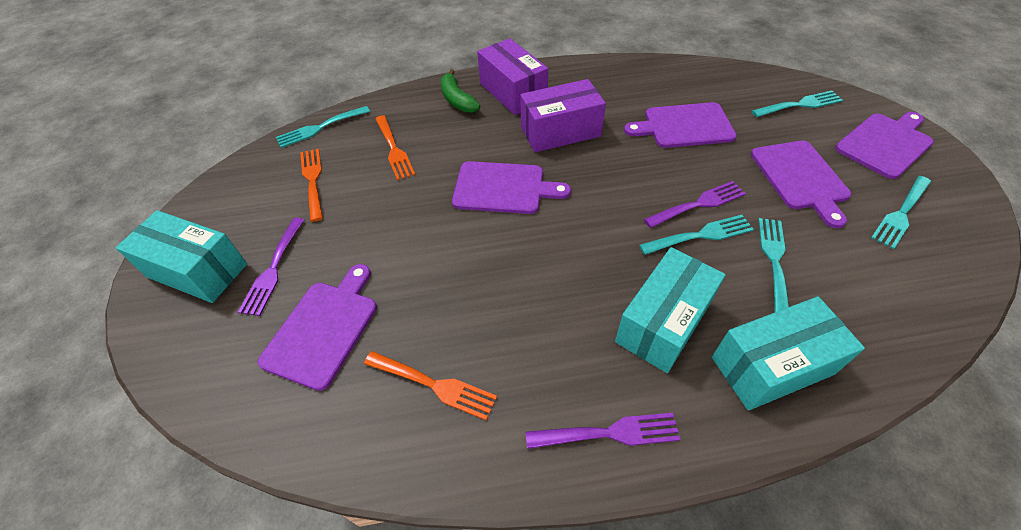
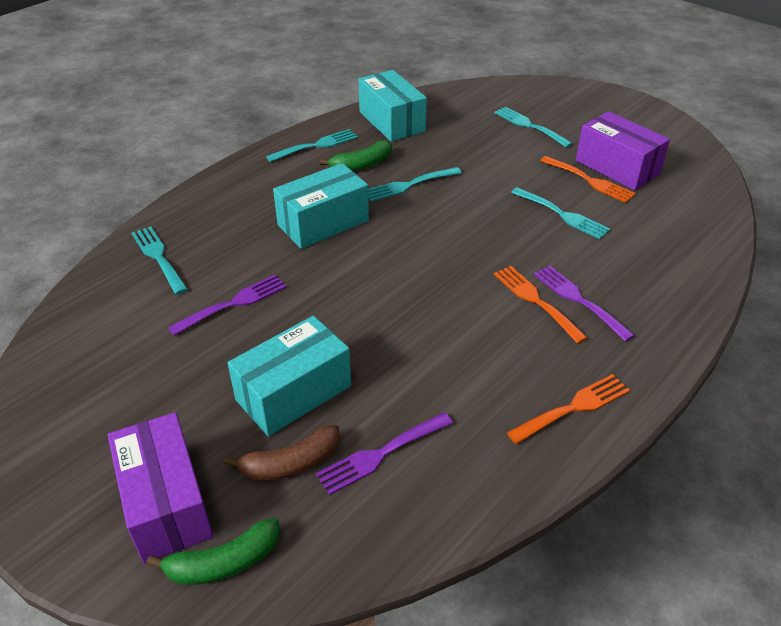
brown banana: none = 0 -> [223,425,340,481] = 1
green banana: [441,69,480,113] = 1 -> [147,518,279,585] [320,140,392,171] = 2
purple cutting board: [258,264,377,391] [452,161,571,214] [624,102,737,148] [751,140,851,228] [835,112,934,179] = 5 -> none = 0

